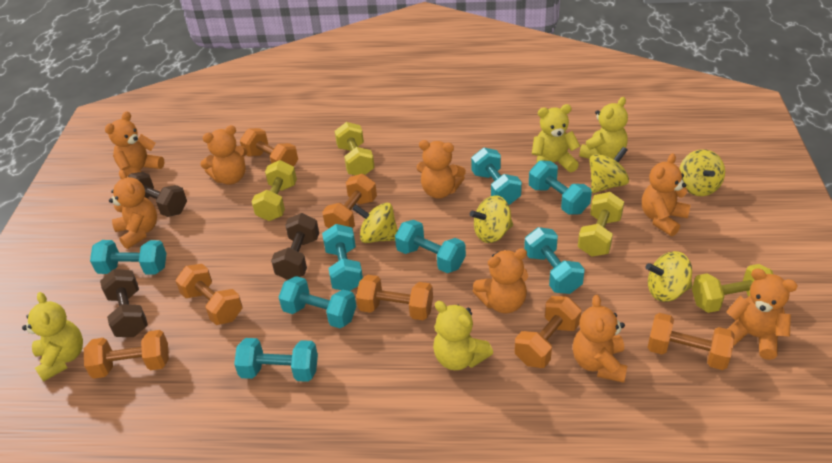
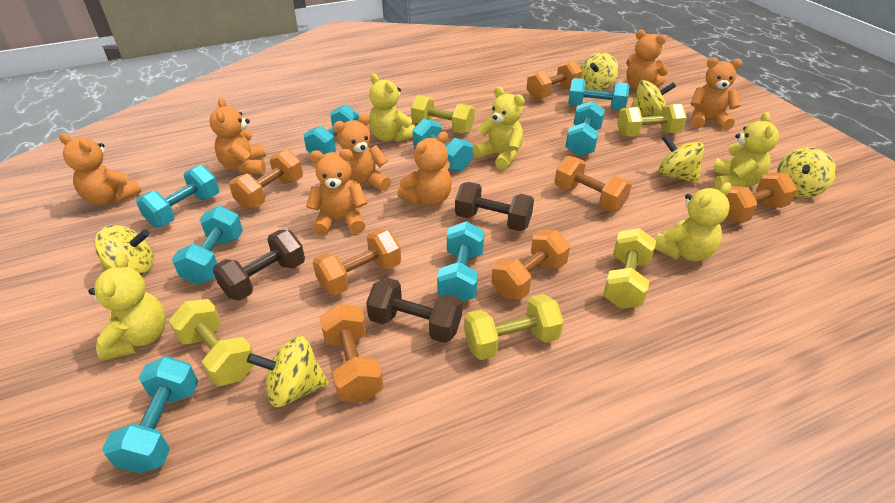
orange teddy bear: [105,112,164,177] [109,170,157,249] [200,125,248,185] [416,140,466,199] [473,248,528,314] [573,295,627,383] [642,153,691,236] [726,268,798,360] = 8 -> [59,133,142,206] [210,98,266,174] [306,149,367,236] [333,114,391,191] [397,131,452,206] [626,30,669,90] [690,57,742,130] = 7
yellow dumbbell: [252,160,297,221] [335,122,375,175] [578,192,624,257] [692,264,773,313] = 4 -> [169,299,254,386] [411,95,475,134] [464,294,564,360] [603,228,656,308] [617,104,687,137] = 5
yellow spinning top: [352,203,398,243] [470,195,513,243] [589,147,629,193] [646,251,692,302] [679,149,725,196] = 5 -> [94,225,154,276] [247,336,329,407] [580,52,619,91] [630,80,676,116] [659,135,704,184] [777,147,836,198] = 6
yellow teddy bear: [22,292,83,382] [433,301,493,370] [532,104,580,172] [579,97,628,159] = 4 -> [88,253,166,361] [369,73,415,142] [473,87,525,170] [655,182,731,262] [713,112,779,190] = 5

